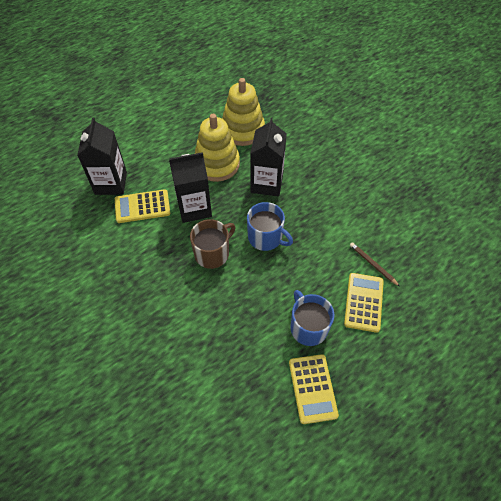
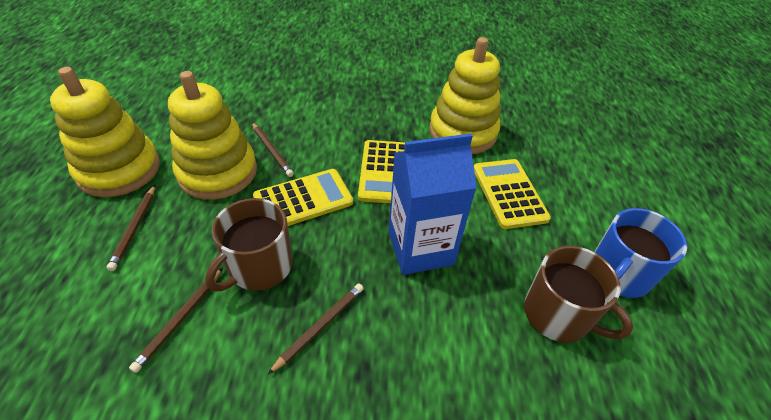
black carton: [77,117,127,195] [169,152,212,223] [250,118,287,197] = 3 -> none = 0
blue carton: none = 0 -> [389,133,477,275] = 1
blue mug: [247,202,293,251] [290,290,334,346] = 2 -> [594,208,687,298] = 1
brown mug: [190,219,236,269] = 1 -> [205,198,292,291] [524,246,634,343] = 2
brown pencil: [350,242,400,286] = 1 -> [106,185,155,271] [129,268,223,373] [252,123,294,177] [268,284,364,374] = 4
yellow stacking toy: [194,114,240,182] [222,78,265,146] = 2 -> [50,67,160,197] [168,71,257,200] [429,37,500,154] = 3

